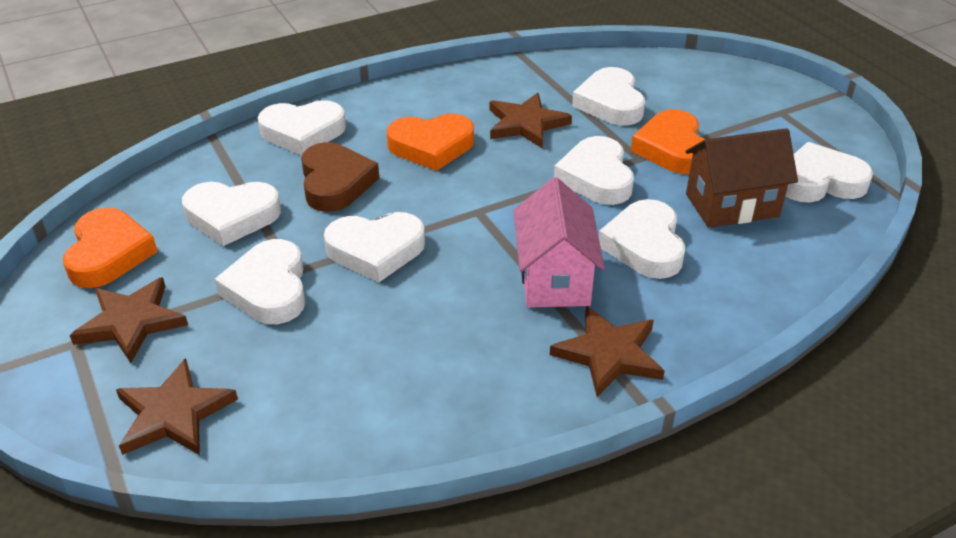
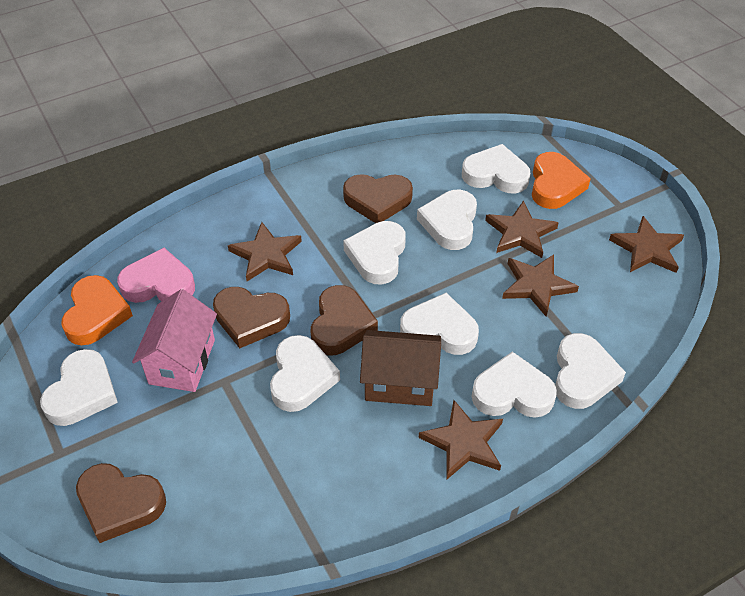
brown heart: [301,142,379,212] = 1 -> [76,463,166,543] [213,287,290,348] [311,285,378,355] [343,174,413,223] = 4
brown star: [70,277,188,363] [116,358,238,455] [490,93,572,148] [550,306,665,397] = 4 -> [228,222,302,281] [419,400,503,479] [485,201,558,258] [502,254,579,317] [609,216,684,273] = 5
orange heart: [63,207,158,288] [387,114,474,171] [631,109,705,174] = 3 -> [61,275,133,345] [532,152,591,209] = 2
pink heart: none = 0 -> [117,248,195,303] = 1

